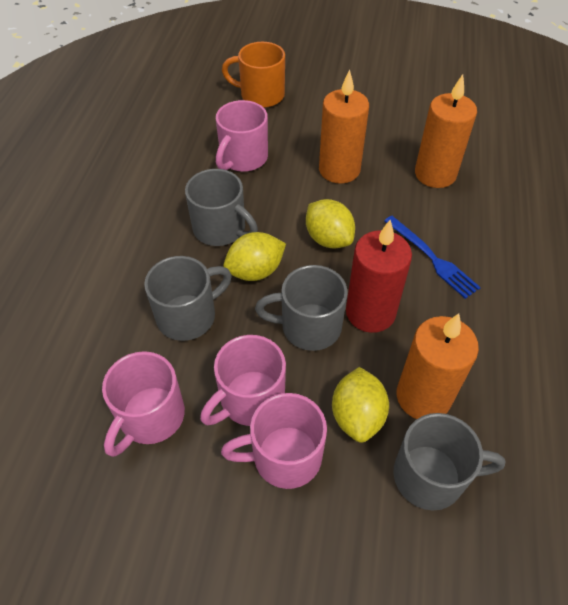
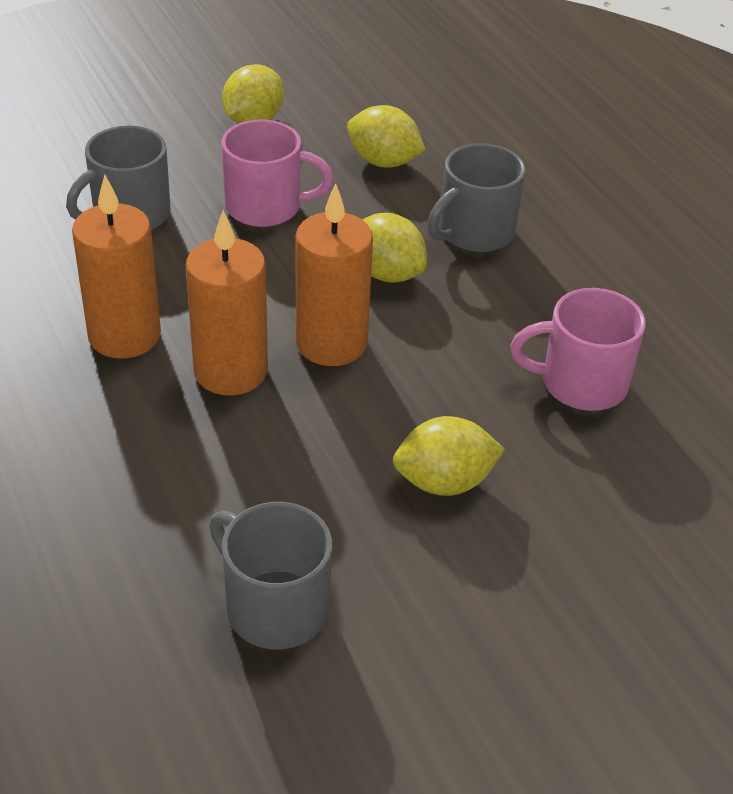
blue fork: [384,216,481,299] = 1 -> none = 0
grey mug: [144,256,232,341] [185,169,258,246] [255,265,348,351] [394,413,505,510] = 4 -> [66,126,171,230] [209,502,332,649] [427,143,525,252] = 3
orange mug: [222,42,285,108] = 1 -> none = 0
pink mug: [102,351,185,457] [200,335,286,426] [216,100,268,172] [221,393,327,489] = 4 -> [221,120,334,227] [510,288,645,411] = 2
red candle: [346,220,412,333] = 1 -> none = 0
yellow lemon: [223,232,286,281] [306,199,355,248] [332,367,389,443] = 3 -> [222,64,284,124] [347,105,426,168] [363,213,427,283] [393,416,505,496] = 4

